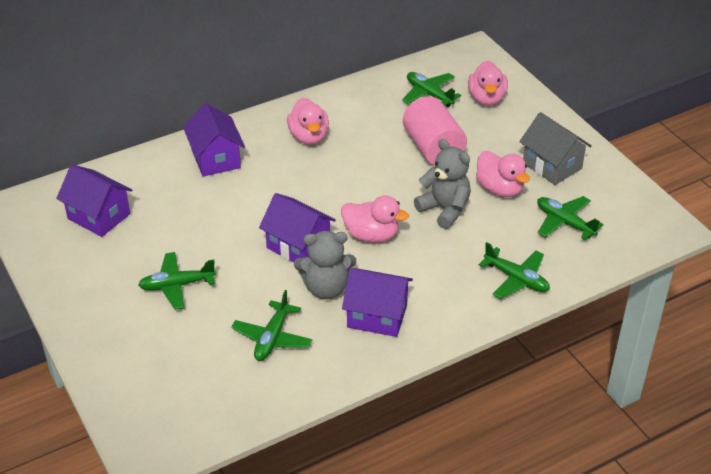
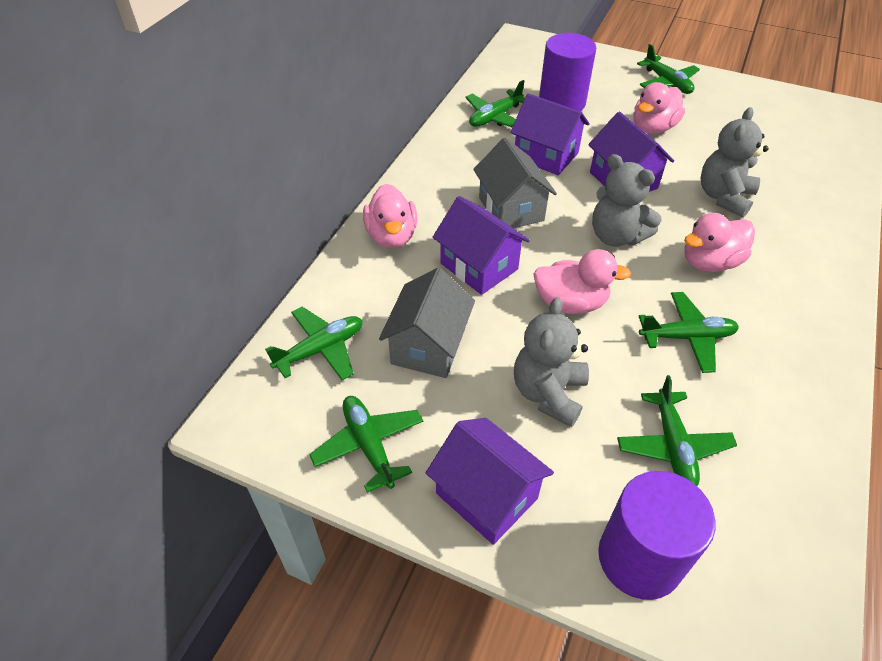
green plane: [138,252,216,310] [231,290,312,361] [402,72,461,107] [479,242,550,299] [537,196,603,240] = 5 -> [265,307,363,380] [309,396,423,493] [465,80,525,127] [617,375,737,486] [637,44,700,94] [639,292,739,373] = 6
grey house: [519,112,592,185] = 1 -> [379,267,475,378] [473,138,557,228] = 2
grey teddy bear: [294,231,356,299] [414,139,471,229] = 2 -> [514,297,589,427] [592,154,662,247] [701,107,769,218] = 3
pink cylinder: [403,96,467,165] = 1 -> none = 0
purple cylinder: none = 0 -> [539,33,596,111] [598,471,716,600] = 2

